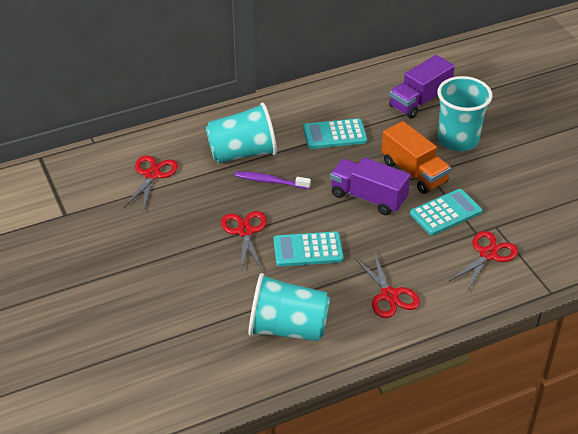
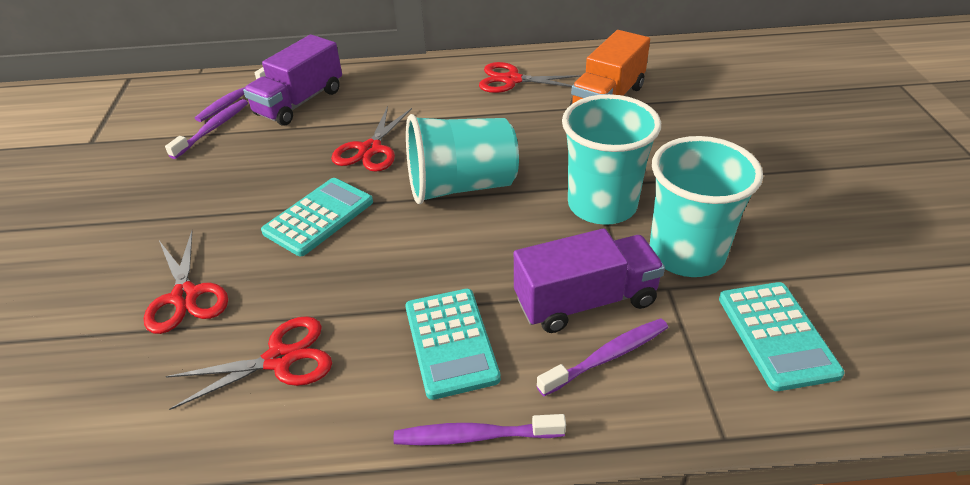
purple toothbrush: [235,171,311,189] = 1 -> [165,99,248,159] [195,67,266,122] [394,414,566,445] [537,318,668,396] = 4

